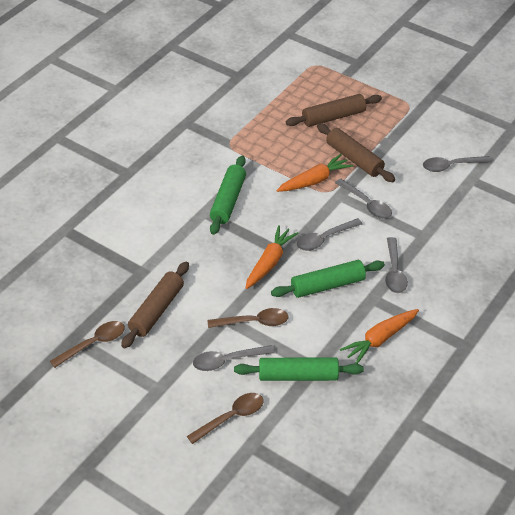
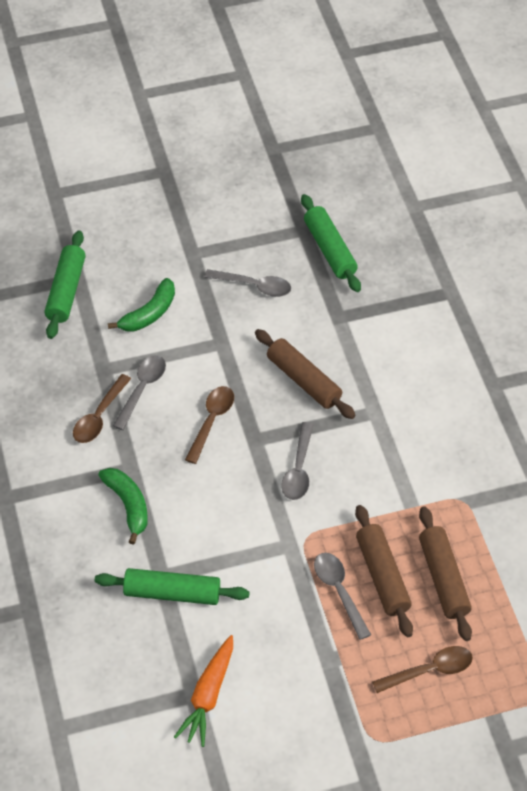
green banana: none = 0 -> [98,468,148,545] [108,278,175,332] = 2
grey spoon: [193,345,275,371] [297,218,362,251] [335,179,392,219] [385,237,408,293] [423,156,492,172] = 5 -> [113,355,166,430] [204,269,291,297] [281,422,314,500] [314,553,371,640] = 4
orange carrot: [246,225,299,289] [277,154,353,192] [340,309,419,364] = 3 -> [174,635,233,747] = 1

